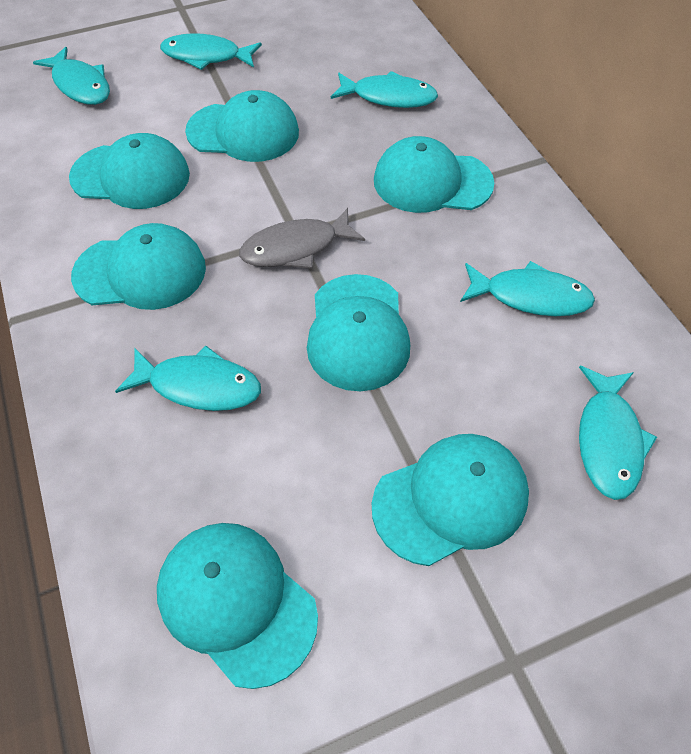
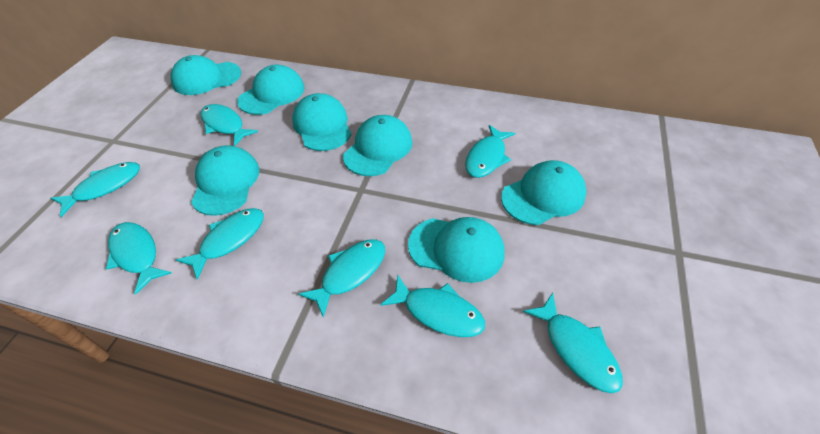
grey fish: [239,208,365,269] = 1 -> none = 0
turquoise fish: [33,47,110,105] [115,345,261,411] [160,33,262,70] [331,71,438,108] [460,261,595,316] [579,366,657,500] = 6 -> [51,162,140,217] [106,222,171,295] [176,208,264,280] [201,104,258,146] [298,239,385,318] [380,275,485,337] [465,125,515,178] [523,293,623,393] = 8

